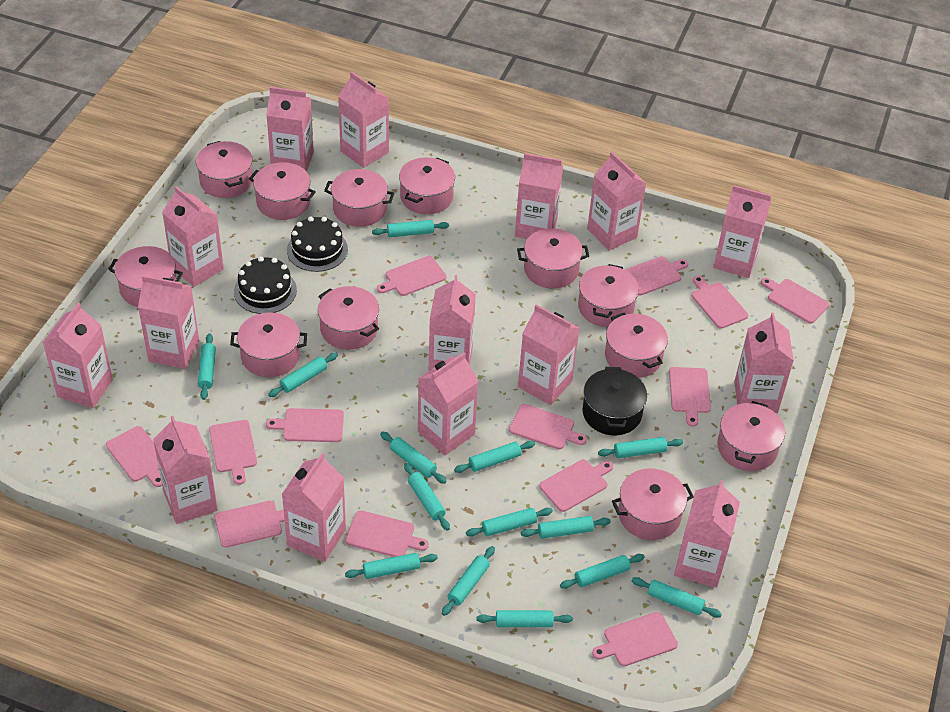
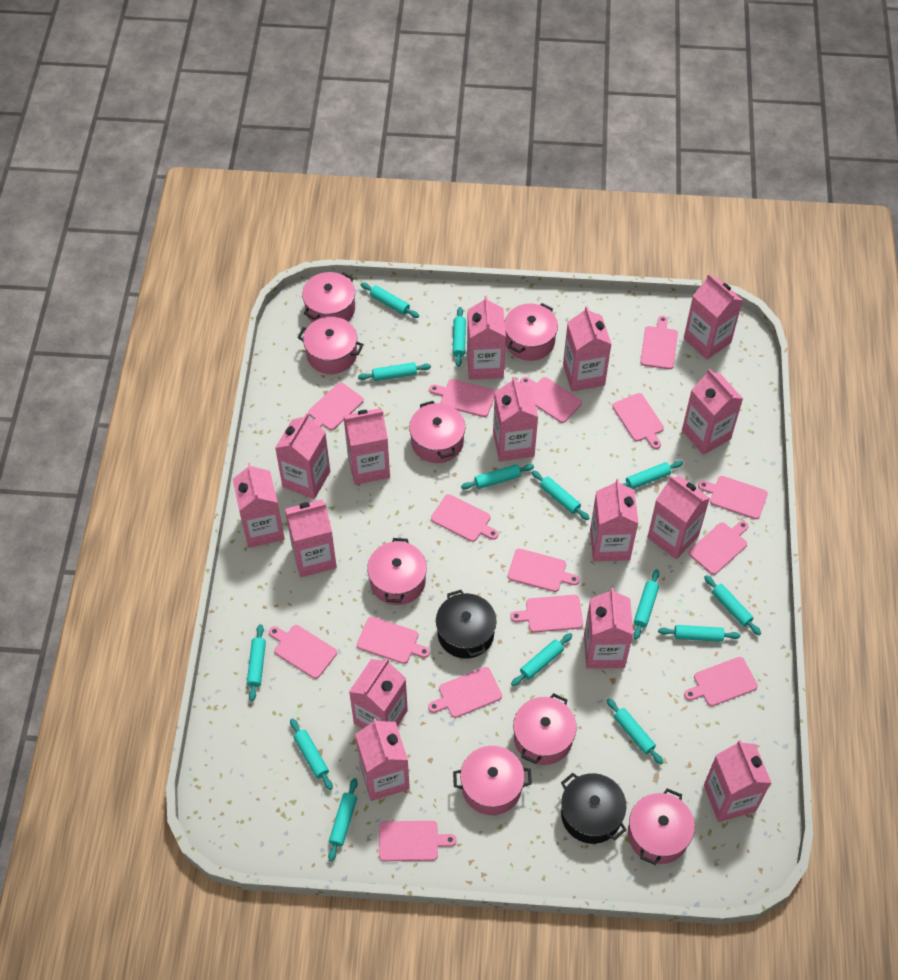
black cake: [234,256,297,314] [287,217,348,272] = 2 -> none = 0
black pot: [583,367,647,436] = 1 -> [436,590,497,659] [561,773,626,844] = 2
pink cutting board: [106,426,162,487] [209,420,257,485] [214,501,285,548] [266,408,344,442] [345,510,429,557] [377,256,447,296] [509,404,587,449] [539,459,613,512] [592,612,678,666] [625,256,688,296] [669,367,711,427] [691,276,748,329] [761,278,829,324] = 13 -> [269,625,337,679] [308,382,364,430] [357,616,430,664] [379,821,457,861] [428,667,502,718] [429,379,495,417] [431,494,499,542] [508,549,579,592] [510,595,583,633] [520,377,582,423] [612,393,664,449] [640,316,678,369] [684,657,758,706] [689,521,749,575] [698,476,768,519] = 15
pink pot: [108,246,183,307] [196,141,253,198] [230,312,307,377] [249,162,316,220] [318,286,379,350] [324,169,395,227] [399,157,455,214] [517,228,589,289] [578,264,639,327] [605,313,668,378] [612,468,694,540] [717,401,785,471] = 12 -> [298,317,364,374] [302,272,355,323] [367,538,427,605] [409,401,465,463] [453,746,532,815] [505,303,558,361] [513,693,577,765] [628,788,695,865] = 8

